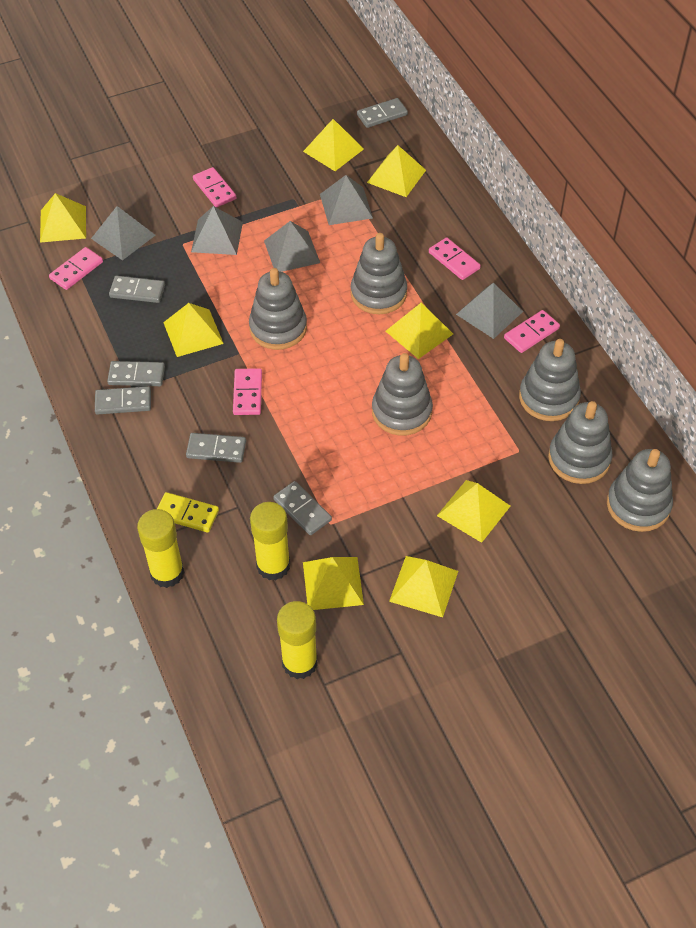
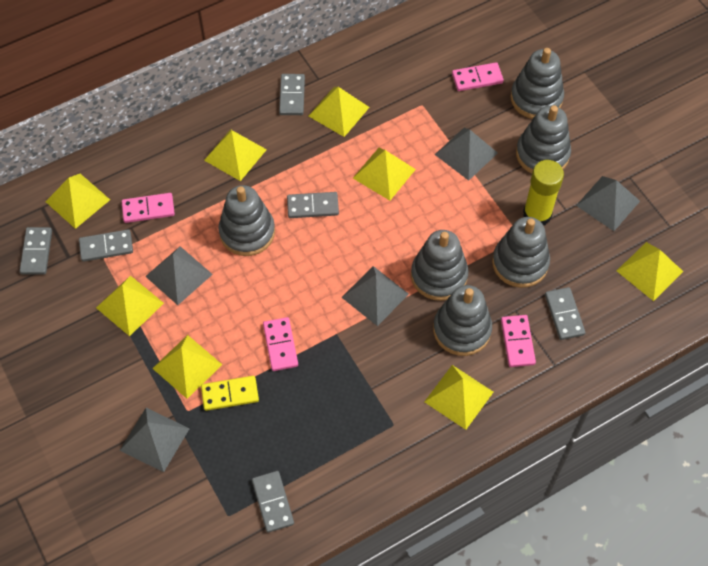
pink domino: [49,247,103,290] [193,167,236,207] [233,368,262,415] [429,238,481,280] [504,310,560,353] = 5 -> [122,193,175,223] [263,317,298,371] [452,62,504,91] [501,315,536,367] = 4
yellow glue stick: [137,509,184,588] [250,502,290,580] [277,601,318,679] = 3 -> [523,160,564,225] = 1

